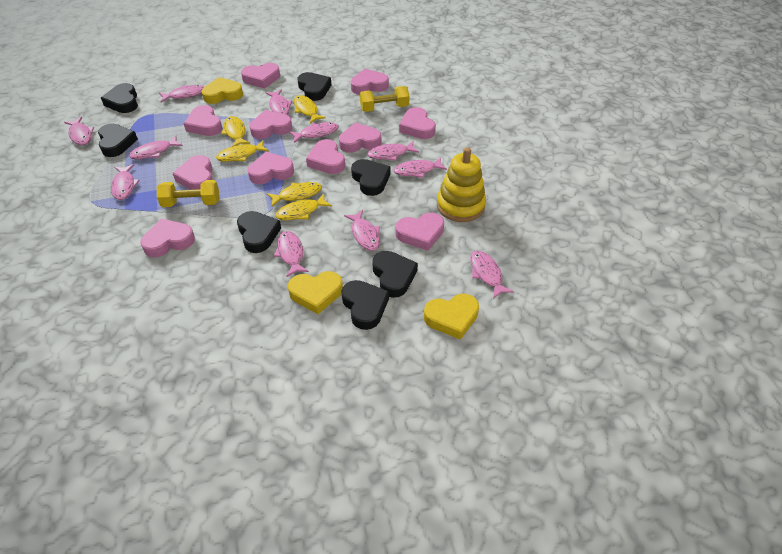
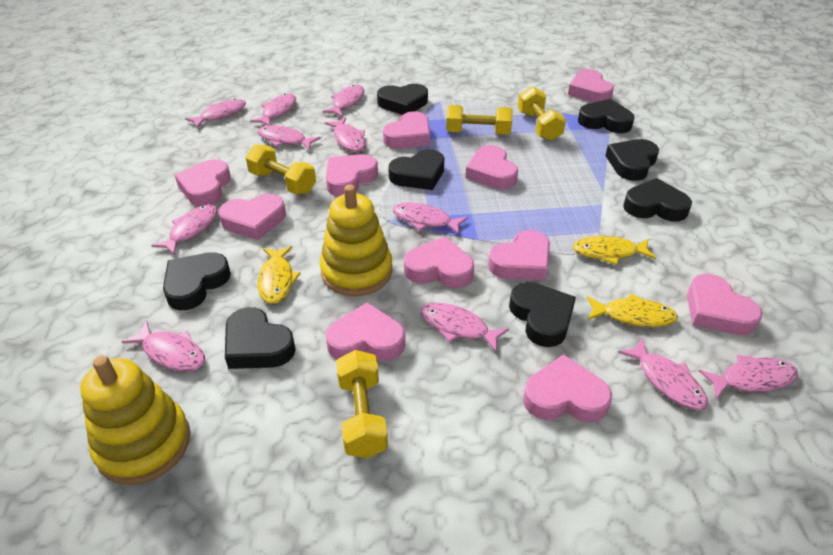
black heart: [98,124,138,157] [101,83,138,113] [237,211,281,253] [297,72,331,101] [341,280,389,330] [351,159,391,196] [372,251,418,298] = 7 -> [163,252,231,310] [225,307,296,369] [377,84,428,115] [388,149,444,190] [509,282,576,347] [578,99,635,133] [605,139,659,181] [623,178,692,222] = 8
yellow dumbbell: [157,180,219,207] [360,86,409,112] = 2 -> [245,145,316,194] [336,350,388,458] [446,105,513,135] [518,86,566,141] = 4
yellow fish: [216,141,269,162] [221,116,250,147] [267,182,322,206] [276,194,332,220] [294,95,326,123] = 5 -> [258,246,301,304] [573,236,656,265] [587,294,678,327] = 3
yellow heart: [202,77,243,104] [288,271,343,314] [424,294,479,340] = 3 -> none = 0
yellow stacking toy: [437,147,486,222] = 1 -> [80,356,190,485] [320,185,392,296] = 2

